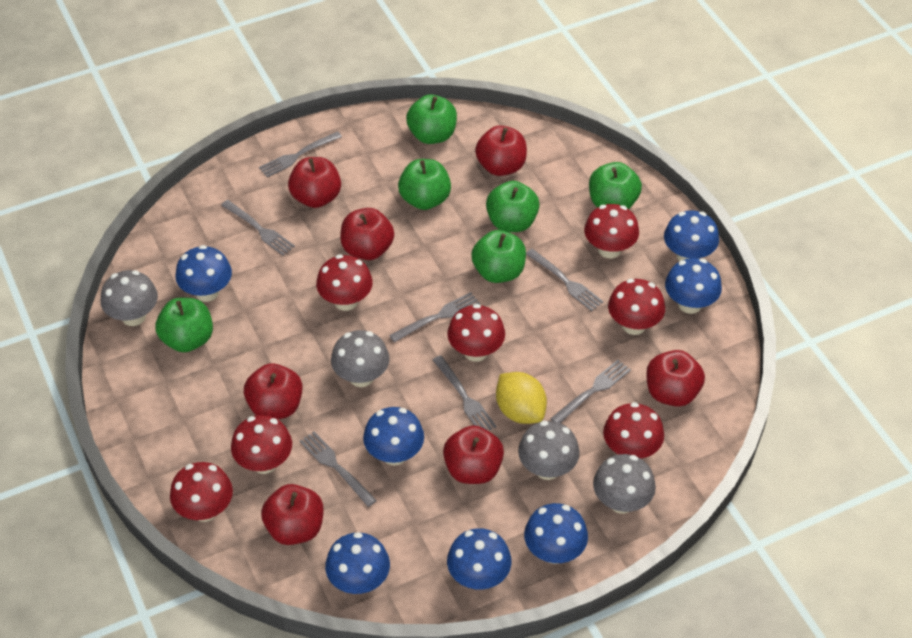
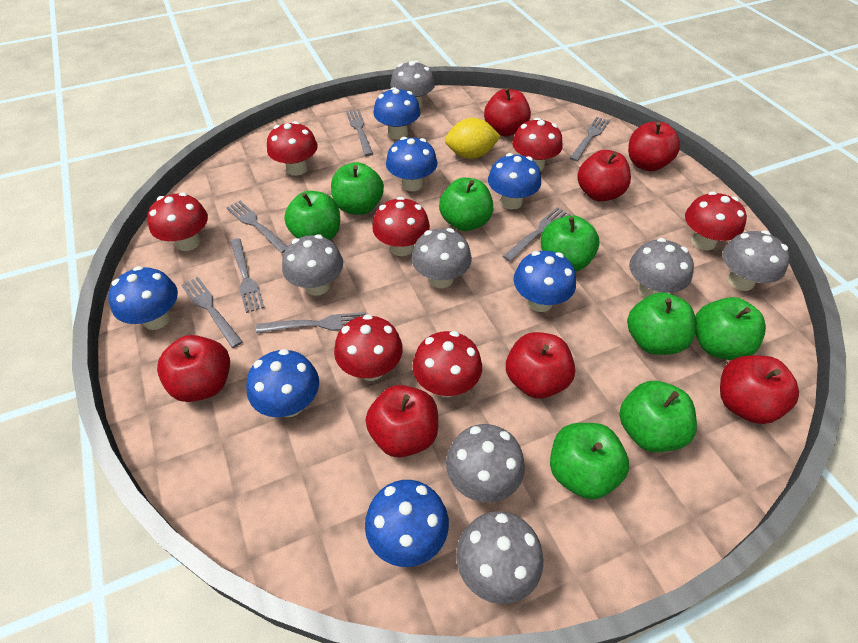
green apple: [156,298,213,352] [398,159,451,210] [406,94,457,144] [471,230,526,283] [486,181,540,232] [589,162,642,209] = 6 -> [284,191,340,240] [331,162,384,215] [439,178,493,231] [541,215,600,271] [550,423,629,500] [619,381,697,452] [627,292,696,355] [695,297,766,360] = 8
grey mushroom: [101,270,158,326] [331,330,390,387] [518,421,580,480] [593,454,656,514] = 4 -> [282,234,343,296] [390,60,435,109] [411,228,472,288] [446,424,525,502] [456,511,543,604] [629,238,694,298] [722,230,790,291] = 7

